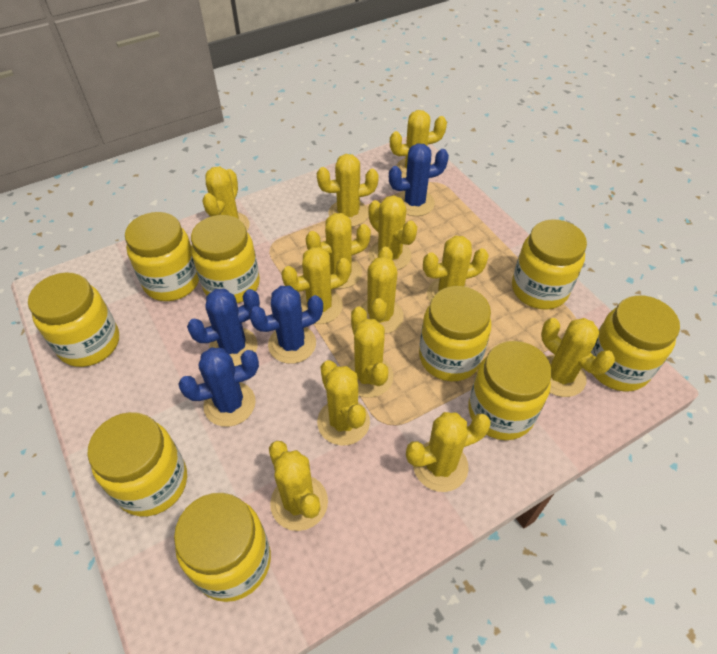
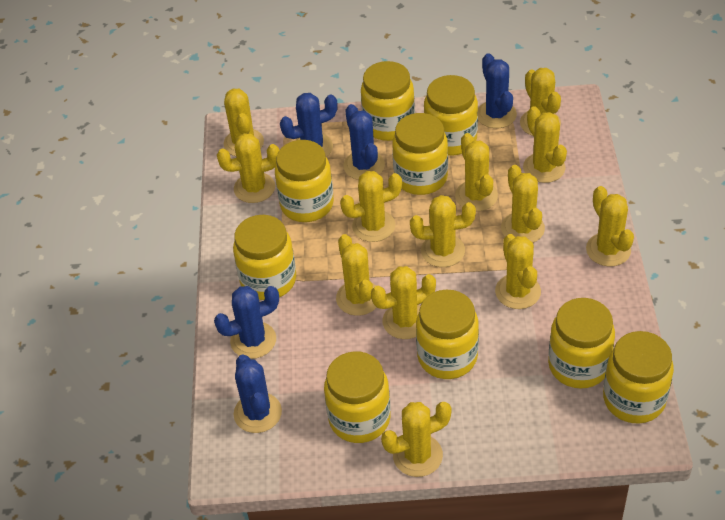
blue cactus: [178,348,259,427] [187,289,260,366] [249,286,323,364] [389,143,449,216] = 4 -> [214,286,279,359] [234,354,282,433] [280,93,337,157] [344,104,385,180] [478,53,517,128] = 5

